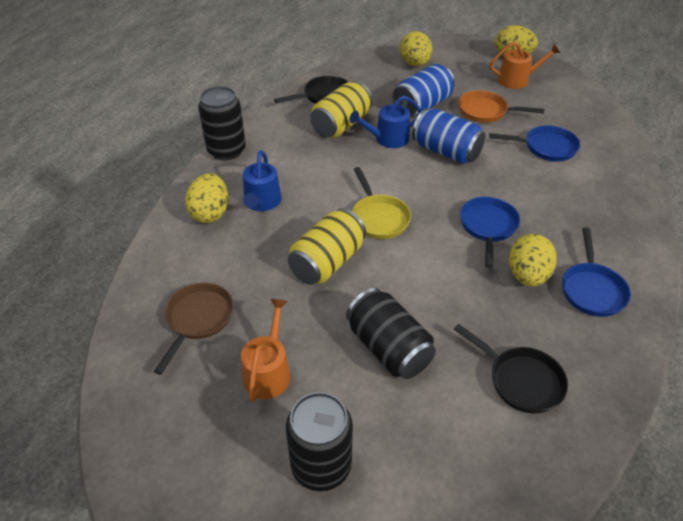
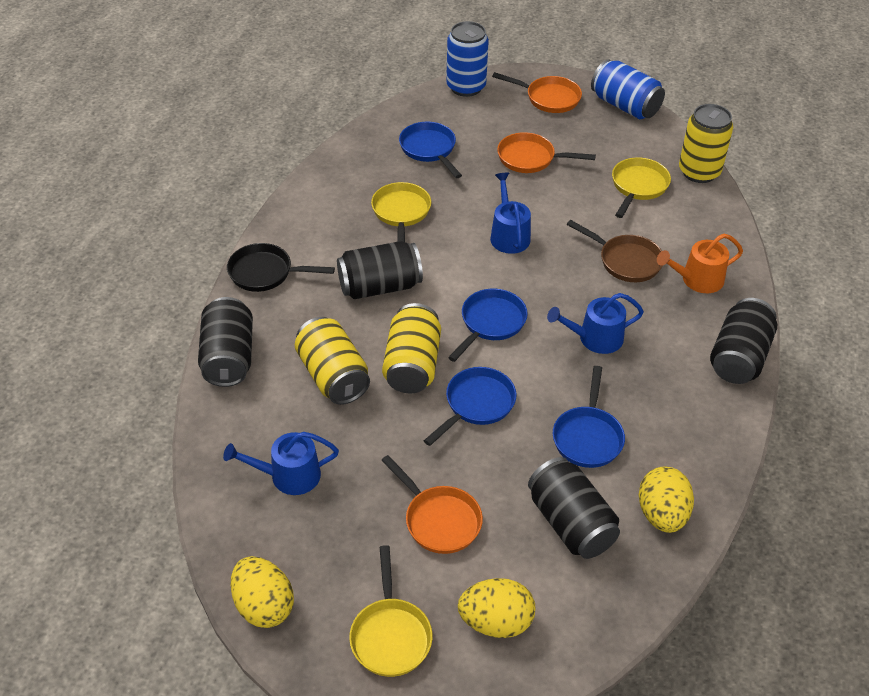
black can: [198,86,246,161] [286,392,353,491] [346,288,436,379] = 3 -> [198,297,253,387] [337,241,423,299] [528,457,620,559] [710,298,777,384] = 4
black pan: [274,76,348,104] [454,324,568,414] = 2 -> [227,243,335,292] = 1
blue pan: [460,197,520,268] [489,125,580,162] [562,228,631,317] = 3 -> [399,122,462,178] [424,367,516,446] [448,289,528,362] [553,366,625,468] = 4
blue watering can: [243,150,281,211] [349,96,421,148] = 2 -> [223,432,339,495] [490,173,531,254] [547,293,644,354] = 3
orange pan: [458,90,545,123] = 1 -> [381,455,483,554] [492,72,582,113] [497,132,596,173] = 3
orange watering can: [241,299,291,402] [490,42,560,89] = 2 -> [657,234,743,293] = 1
yellow can: [288,208,366,285] [310,81,373,138] = 2 -> [295,317,370,405] [382,303,441,394] [679,104,733,183] = 3
yellow egg: [185,173,228,223] [400,31,432,66] [495,25,538,56] [509,234,556,286] = 4 -> [230,556,294,628] [458,578,535,638] [639,467,694,533] = 3
yellow pan: [352,167,411,239] = 1 -> [349,545,433,677] [371,182,431,242] [612,157,671,218] = 3

